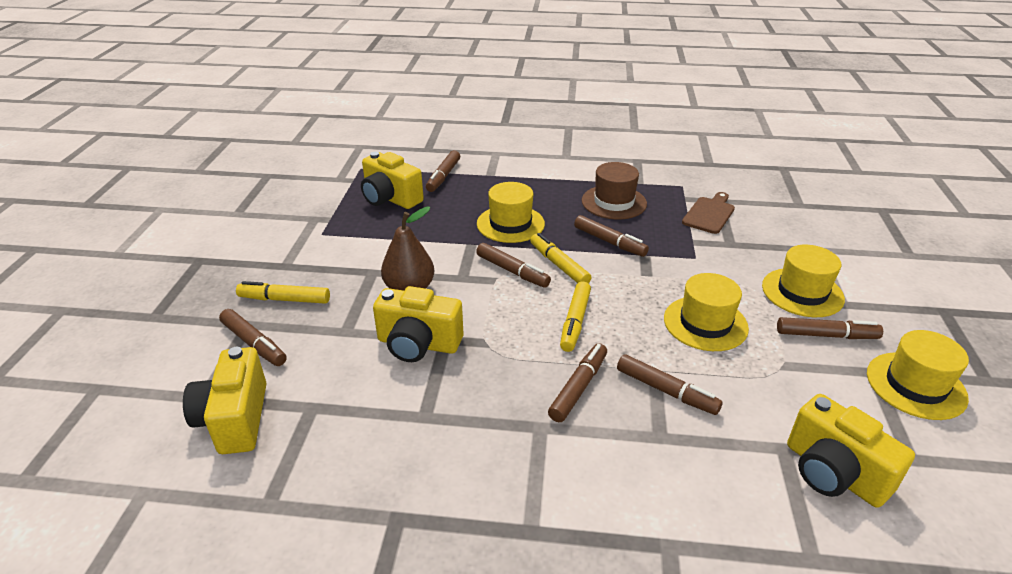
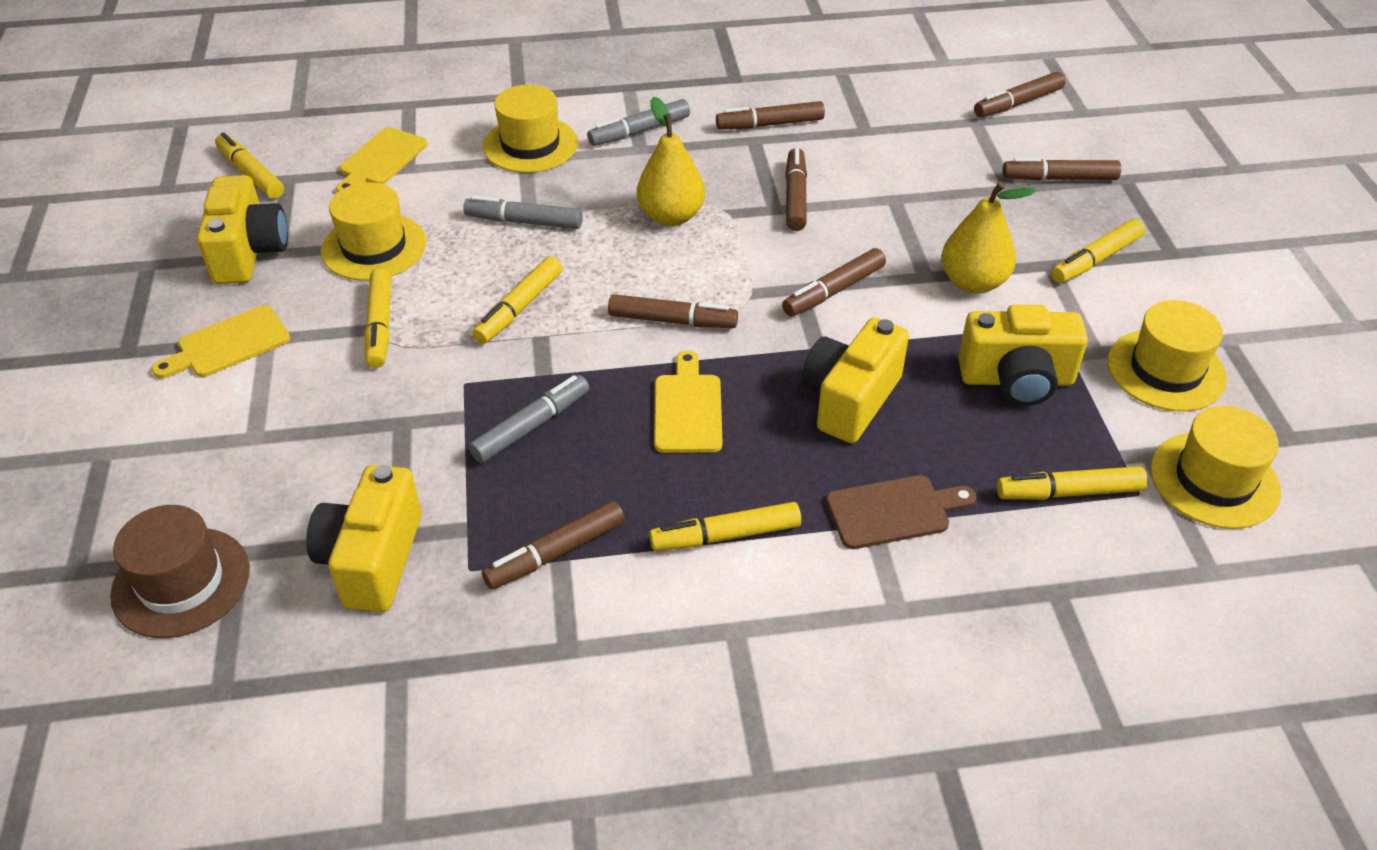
brown pear: [381,207,434,291] = 1 -> none = 0
grey marker: none = 0 -> [463,195,583,229] [469,375,589,463] [587,99,690,146] = 3
yellow cutting board: none = 0 -> [151,305,290,378] [336,127,427,193] [654,351,722,453] = 3
yellow marker: [236,281,330,304] [530,233,591,284] [560,281,591,352] = 3 -> [215,132,284,199] [364,268,391,368] [472,256,562,344] [649,502,801,551] [997,466,1148,499] [1051,219,1145,283] = 6
yellow pear: none = 0 -> [637,97,705,226] [941,182,1036,293] = 2

